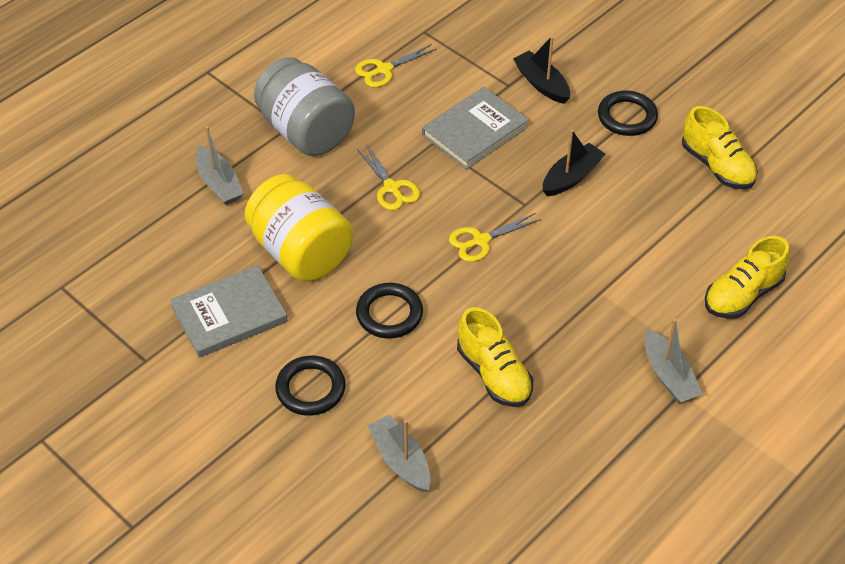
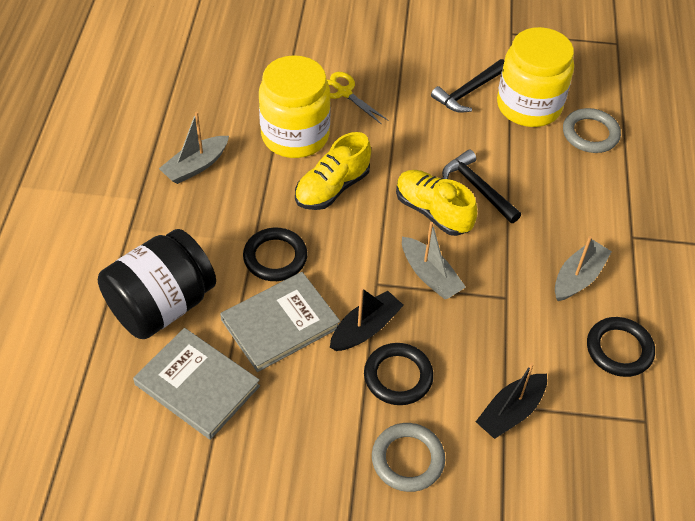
black hammer: none = 0 -> [431,59,505,113] [442,150,521,223] = 2
black jar: none = 0 -> [98,229,216,339] = 1
grey jar: [254,57,355,156] = 1 -> none = 0
grey ring: none = 0 -> [372,423,445,492] [563,108,621,153] = 2
yellow jar: [245,174,353,282] = 1 -> [259,55,331,158] [497,27,574,127] = 2
yellow scissors: [355,44,437,87] [357,145,420,210] [449,213,541,262] = 3 -> [327,72,389,125] = 1
yellow shoe: [457,307,533,407] [682,106,758,189] [705,236,790,319] = 3 -> [295,132,371,210] [396,170,477,236] = 2

